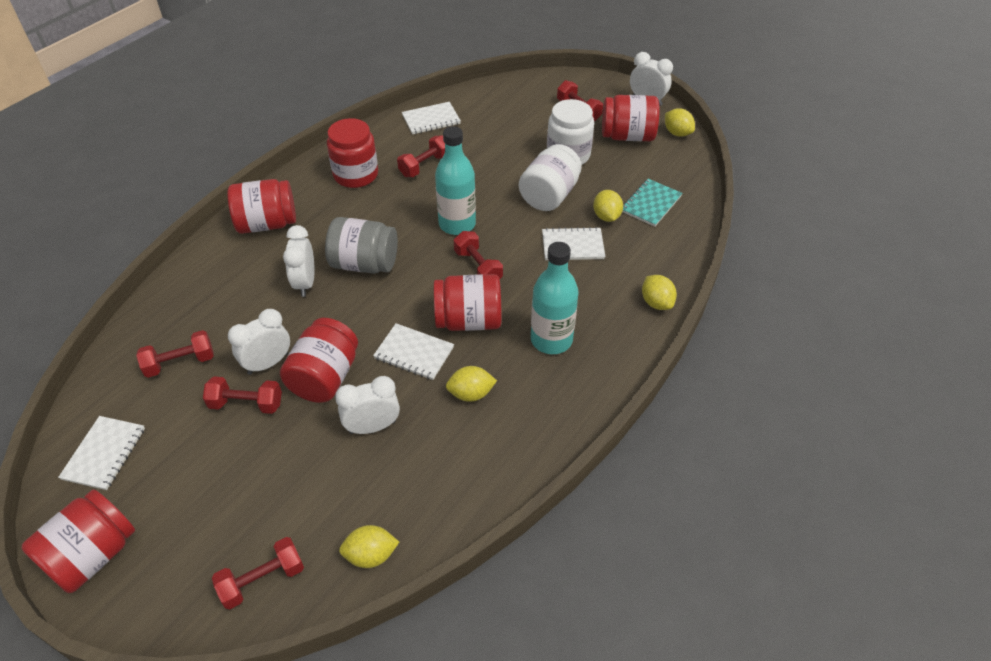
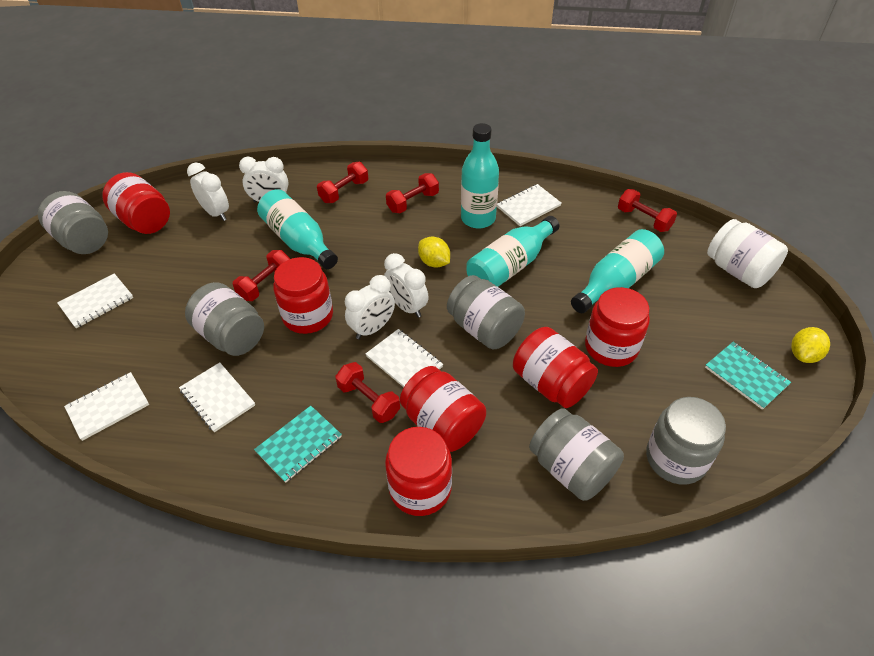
grey jar: [325,217,398,274] = 1 -> [38,191,108,254] [185,282,264,356] [447,275,525,349] [529,408,624,501] [646,397,726,485] = 5
red dumbbell: [136,330,214,378] [203,376,282,414] [212,537,304,609] [397,135,445,177] [454,231,503,279] [557,80,603,121] = 6 -> [233,250,290,301] [317,162,368,203] [335,362,400,423] [386,173,439,213] [618,189,677,232] = 5
turquoise bottle: [435,126,476,235] [531,242,579,354] = 2 -> [257,189,338,269] [461,123,499,229] [466,216,559,287] [571,229,664,313] = 4
turquoise notebook: [622,179,682,227] = 1 -> [254,406,342,483] [705,342,791,410] = 2
white jar: [519,144,582,211] [547,99,594,165] = 2 -> [707,219,788,288] = 1
white notebook: [58,416,145,490] [373,323,454,380] [402,102,461,134] [542,227,605,260] = 4 -> [57,273,133,328] [64,372,149,441] [179,362,255,432] [366,329,443,387] [497,184,561,226] = 5
yellow lemon: [339,525,399,568] [446,366,497,402] [593,190,623,222] [642,275,677,310] [665,108,695,137] = 5 -> [418,237,450,268] [791,327,830,363] = 2

